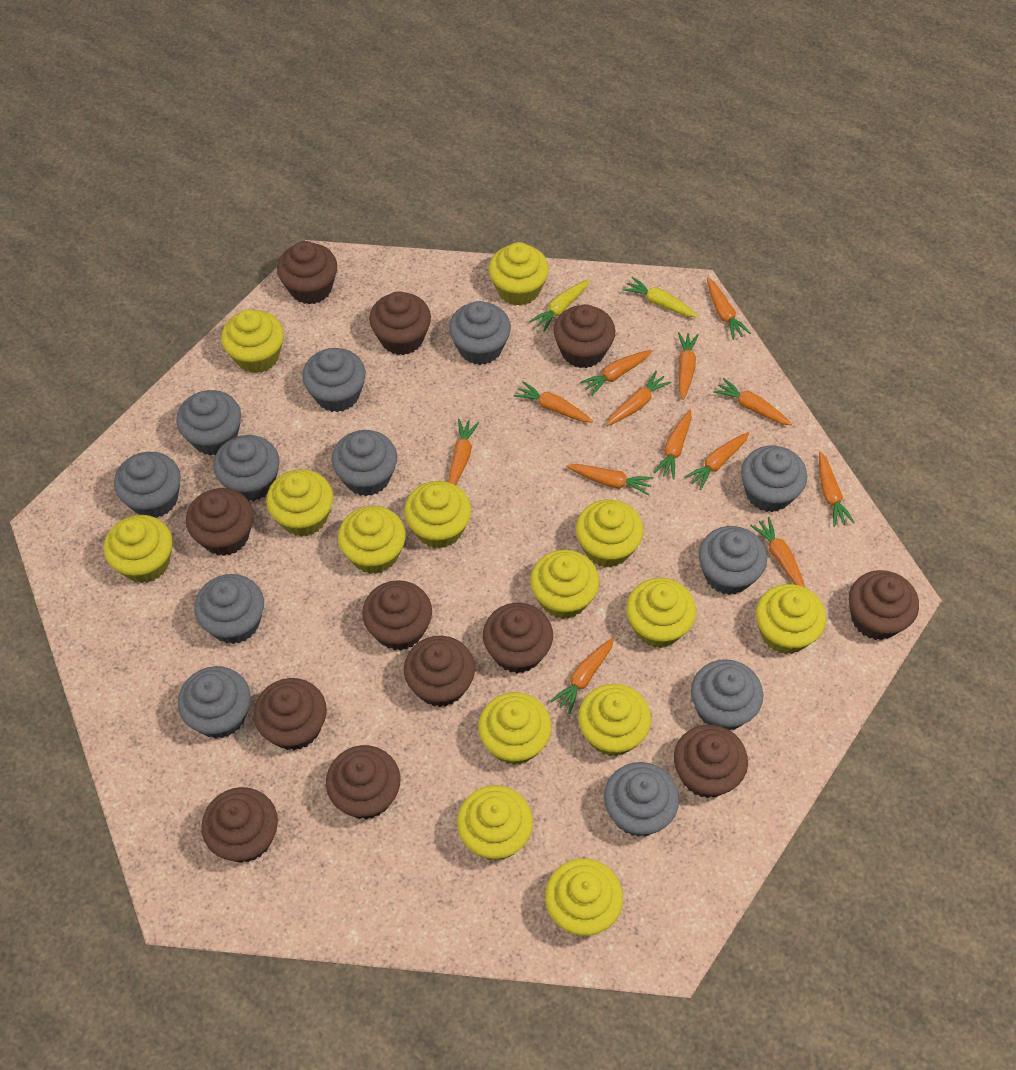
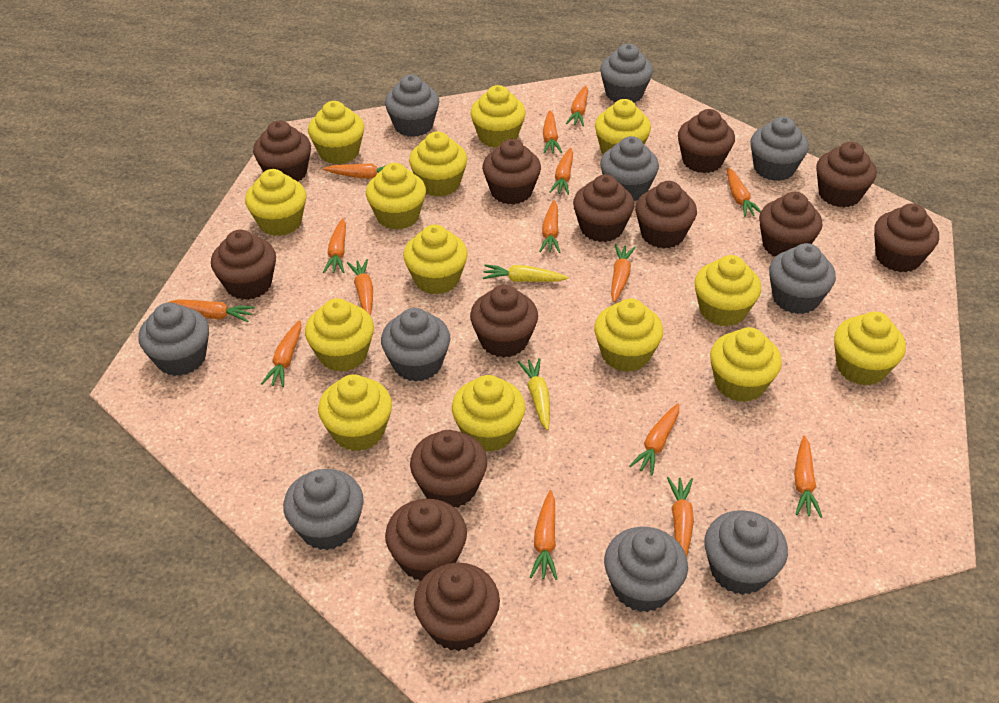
brown cupcake: [186,488,253,556] [202,787,278,863] [254,678,327,751] [277,241,337,305] [326,745,401,819] [362,580,432,651] [369,291,431,355] [404,636,475,707] [483,603,553,673] [554,304,615,368] [674,724,748,798] [849,570,919,640] = 12 -> [211,230,276,300] [253,121,311,182] [385,499,467,581] [410,430,487,508] [414,562,500,651] [470,285,538,358] [482,139,541,205] [573,175,634,242] [635,181,697,248] [678,109,735,173] [759,192,822,256] [816,142,877,208] [874,203,939,272] = 13
grey cupcake: [114,452,181,518] [176,390,241,456] [178,666,251,739] [194,574,264,644] [214,435,280,501] [302,348,366,412] [332,430,397,496] [449,301,511,365] [604,762,679,837] [691,659,763,730] [699,526,767,595] [741,446,807,512] = 12 -> [139,302,209,376] [283,469,364,550] [381,308,450,382] [385,75,439,137] [600,44,653,102] [600,136,659,201] [604,527,688,612] [704,510,788,595] [750,116,809,181] [769,243,836,314] = 10
orange carrot: [448,419,479,485] [513,381,593,422] [550,638,614,714] [566,464,653,495] [580,350,652,396] [606,371,671,426] [653,410,692,479] [678,332,699,400] [684,432,750,490] [707,277,751,340] [713,378,792,425] [750,517,805,588] [819,452,855,527] = 13 -> [169,299,255,322] [261,320,301,387] [323,163,386,178] [323,218,346,273] [347,259,373,316] [530,490,557,580] [539,200,560,253] [543,110,562,154] [550,148,573,195] [566,85,588,126] [611,244,636,302] [629,403,679,476] [667,477,694,557] [727,168,761,217] [794,436,822,518] = 15

